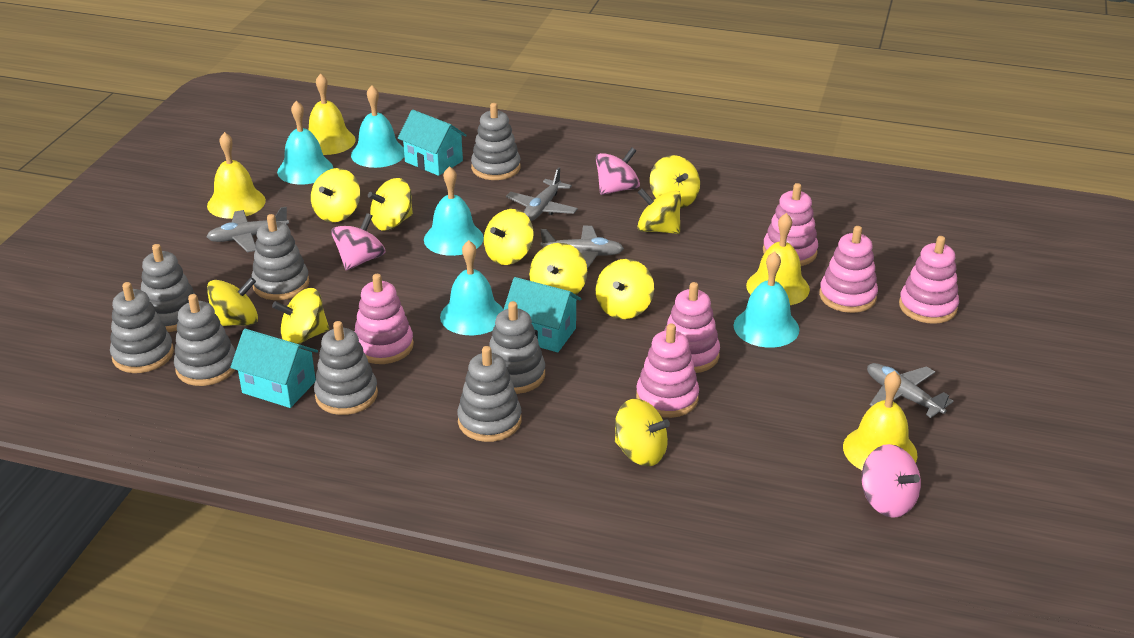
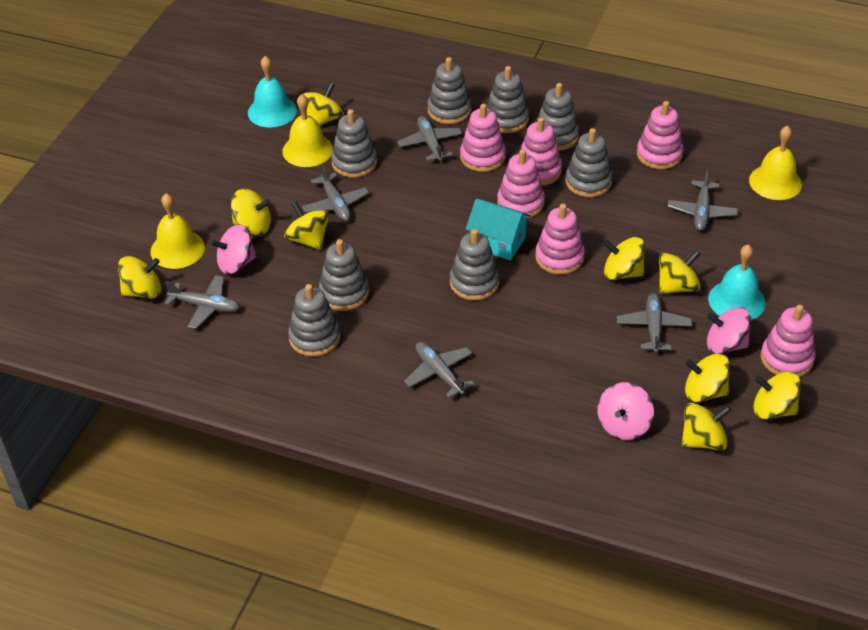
grey plane: [207,207,289,252] [506,167,578,221] [540,225,624,269] [867,363,953,418] = 4 -> [165,275,240,329] [302,164,369,221] [397,116,462,161] [404,342,474,398] [617,293,692,353] [668,170,738,231] = 6
turquoise bell: [277,101,333,185] [351,85,404,168] [424,166,484,256] [440,240,503,335] [734,251,799,348] = 5 -> [248,56,297,128] [708,244,766,320] = 2
turquoise house: [230,329,318,408] [398,110,467,176] [503,277,581,352] = 3 -> [466,198,531,261] = 1
yellow bell: [207,132,266,219] [308,73,356,155] [746,213,810,305] [843,371,918,470] = 4 -> [150,193,205,269] [282,94,333,167] [749,126,802,200] = 3
yellow spinning top: [207,277,258,326] [272,288,329,344] [311,168,360,222] [368,178,413,231] [484,209,534,265] [529,243,587,295] [595,259,654,319] [615,399,670,466] [638,188,681,234] [650,155,700,208] = 10 -> [118,256,161,299] [231,189,271,235] [284,201,330,250] [302,83,344,125] [603,237,645,280] [659,250,701,294] [682,403,731,451] [685,354,730,402] [753,372,801,420] = 9

